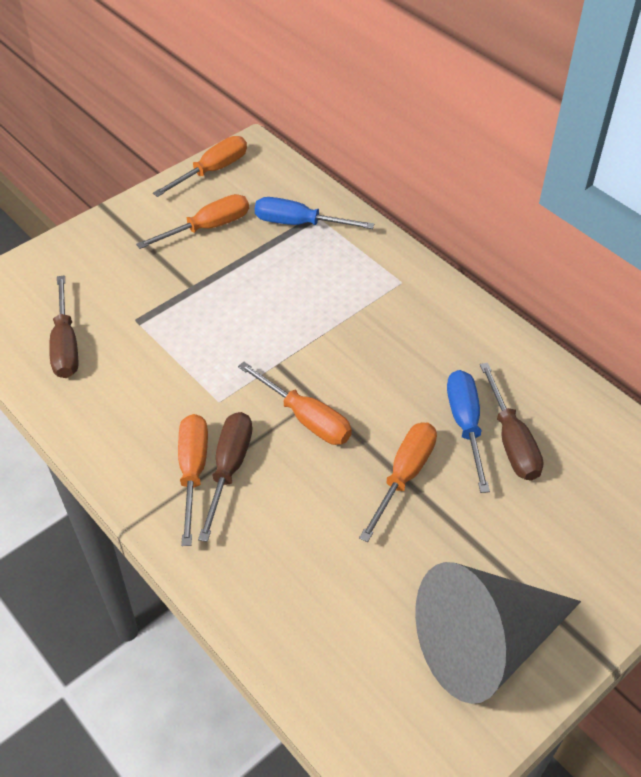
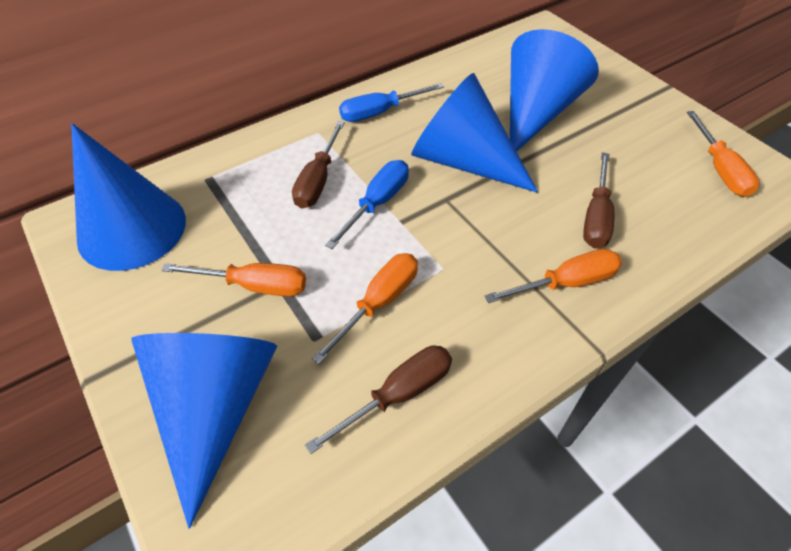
blue cone: none = 0 -> [71,123,186,271] [131,333,277,529] [411,73,538,193] [510,29,599,152] = 4
grey cone: [415,562,581,704] = 1 -> none = 0
orange screwdriver: [136,194,249,249] [153,136,247,197] [178,414,208,546] [238,362,352,445] [359,422,437,542] = 5 -> [161,263,306,297] [312,253,418,364] [485,249,622,303] [687,111,760,197] = 4

